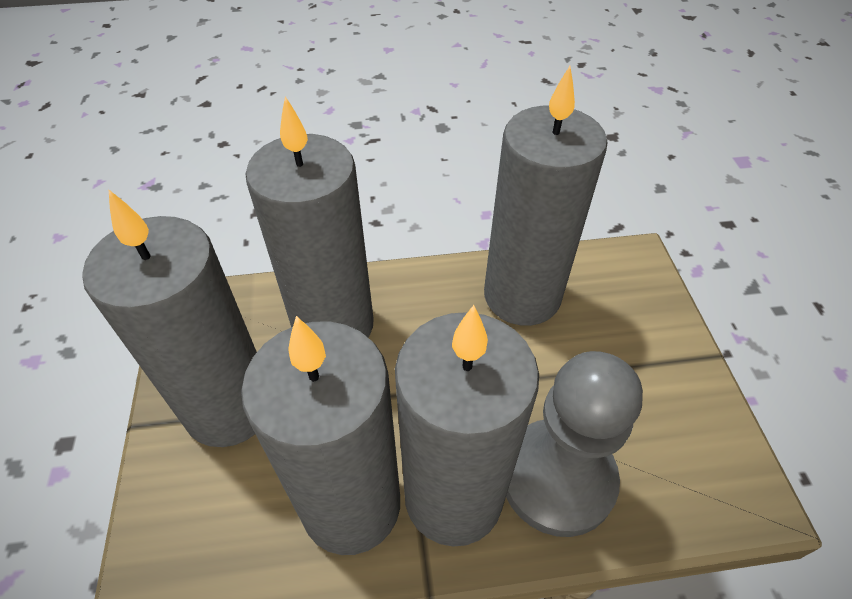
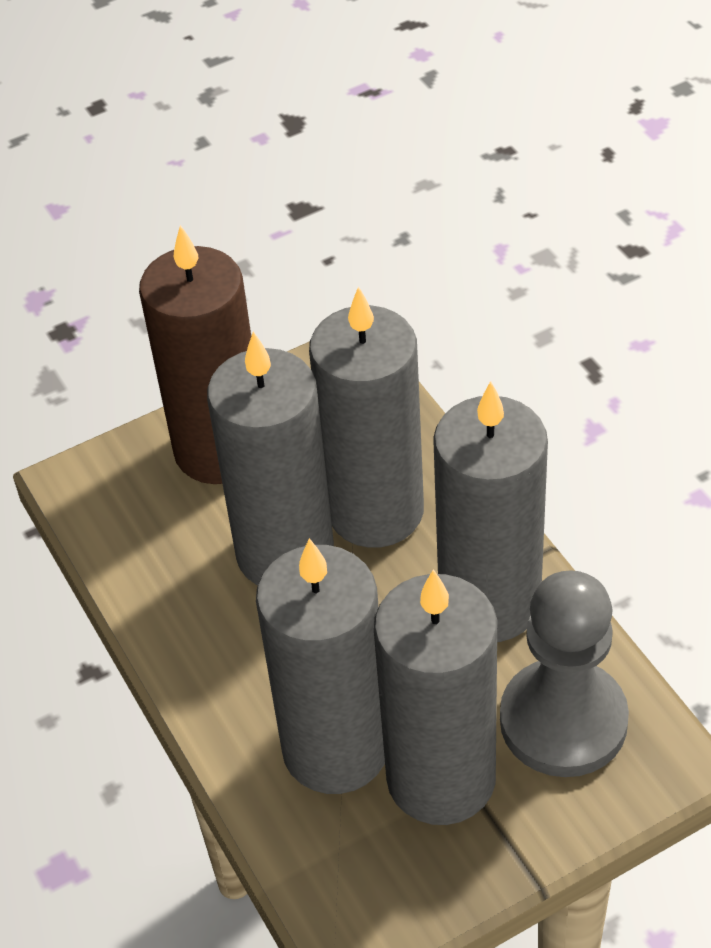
brown candle: none = 0 -> [139,225,251,484] = 1

